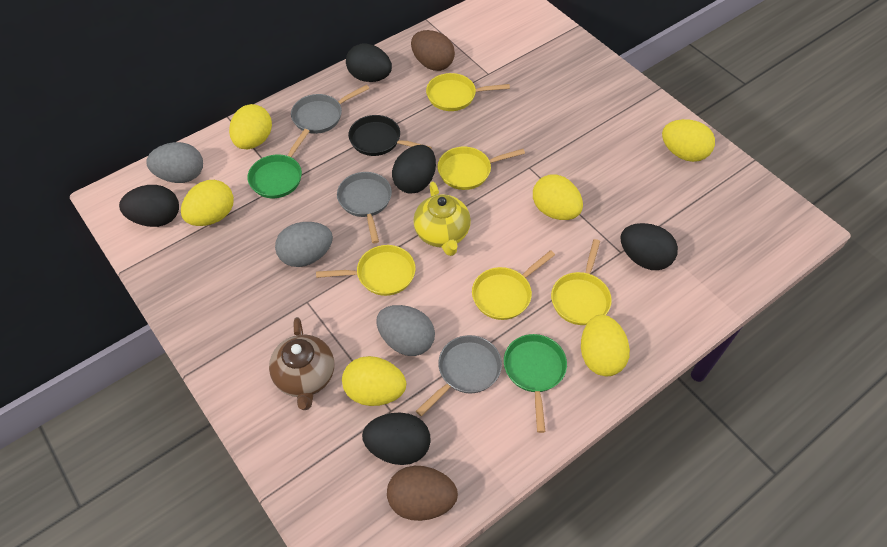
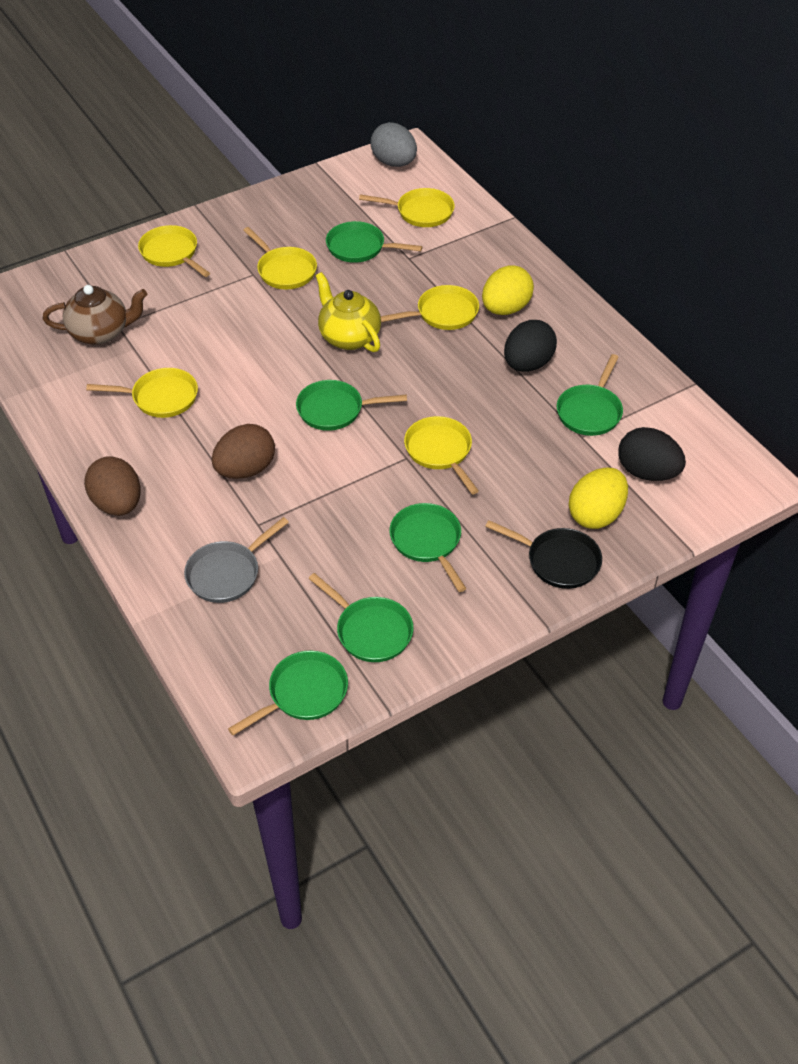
black egg: [119,185,179,227] [346,44,392,82] [362,413,430,465] [392,145,436,194] [620,223,678,270] = 5 -> [504,320,557,372] [618,427,686,481] = 2
green pan: [247,129,310,198] [504,334,567,433] = 2 -> [228,651,348,735] [296,380,407,431] [308,573,413,662] [326,221,423,263] [389,503,467,592] [557,354,623,436] = 6
grey egg: [146,142,203,183] [275,222,333,267] [377,305,435,356] = 3 -> [370,122,417,167] = 1
grey pan: [291,85,369,134] [337,172,392,243] [416,335,502,416] = 3 -> [184,517,289,603] = 1
yellow egg: [181,180,234,226] [229,104,272,149] [342,356,406,406] [533,174,583,220] [581,315,630,376] [662,119,715,162] = 6 -> [482,265,534,315] [569,468,628,529] = 2
yellow pan: [316,245,416,296] [426,73,510,111] [438,147,525,190] [472,250,555,320] [551,239,612,325] = 5 -> [86,368,198,418] [138,225,210,277] [243,227,317,289] [359,188,455,227] [381,285,479,330] [404,416,479,494] = 6

